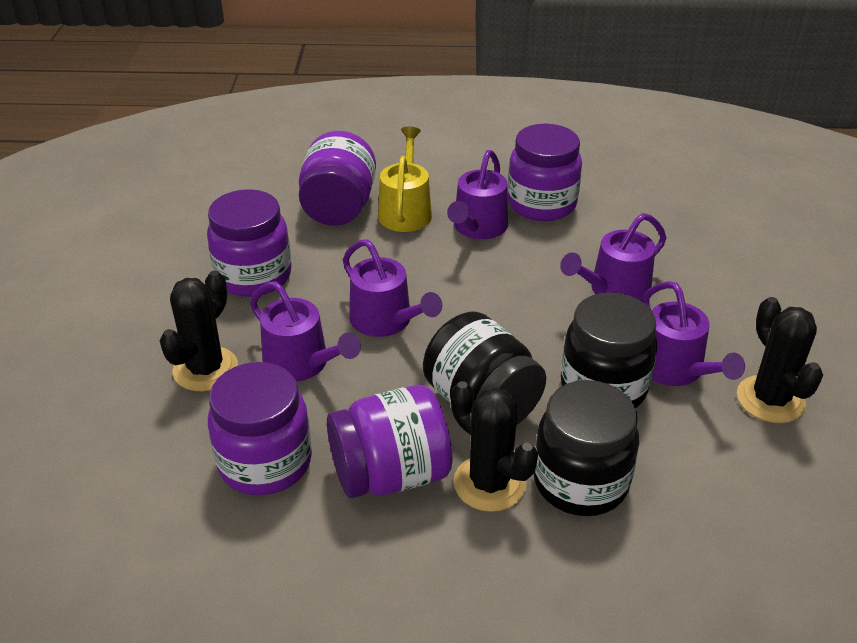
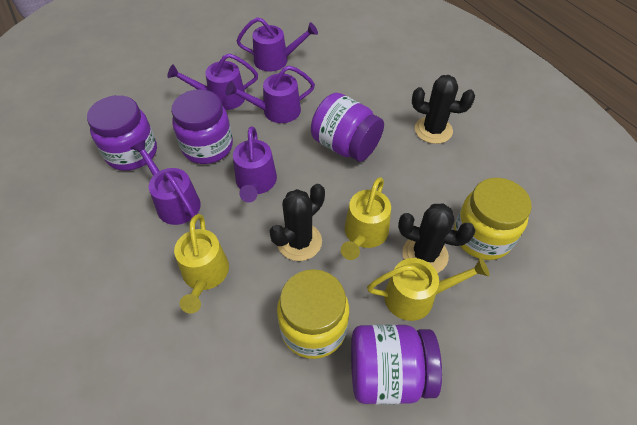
black jar: [423,311,546,425] [534,380,639,516] [561,292,658,408] = 3 -> none = 0
purple jar: [207,189,291,297] [208,362,312,495] [299,131,376,226] [327,385,452,498] [508,124,582,221] = 5 -> [87,95,157,171] [171,89,233,164] [311,93,384,162] [351,324,442,404] = 4
yellow jar: none = 0 -> [277,269,349,359] [454,178,532,260] = 2
yellow watering can: [378,127,432,232] = 1 -> [174,214,229,314] [341,177,391,260] [367,258,490,321] = 3

